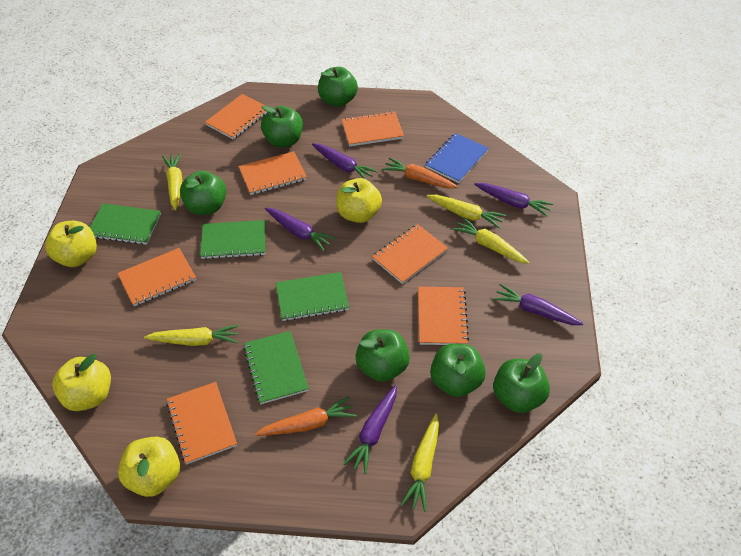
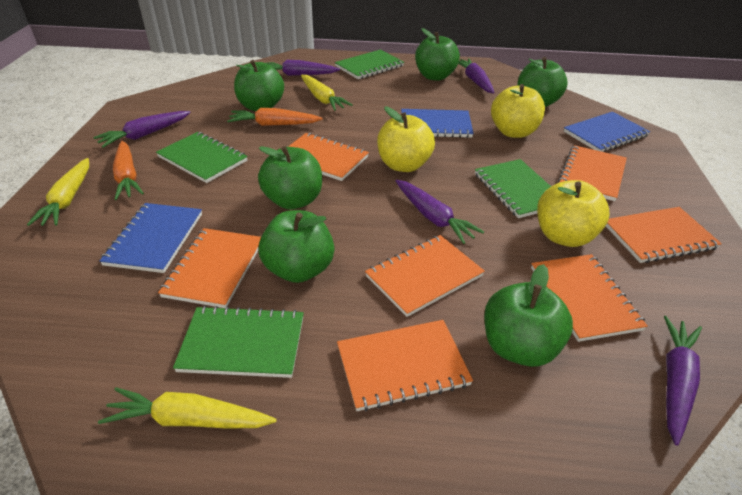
blue notebook: [425,133,489,183] = 1 -> [99,203,202,273] [401,109,474,138] [564,112,650,152] = 3
yellow apple: [45,221,97,267] [52,354,111,411] [118,436,180,497] [336,178,382,223] = 4 -> [377,107,435,172] [491,84,545,138] [537,180,609,247] = 3
yellow carrot: [144,325,239,346] [162,153,182,210] [401,414,439,512] [427,195,506,229] [452,217,530,264] = 5 -> [27,158,89,226] [98,387,277,428] [301,75,353,111] = 3

